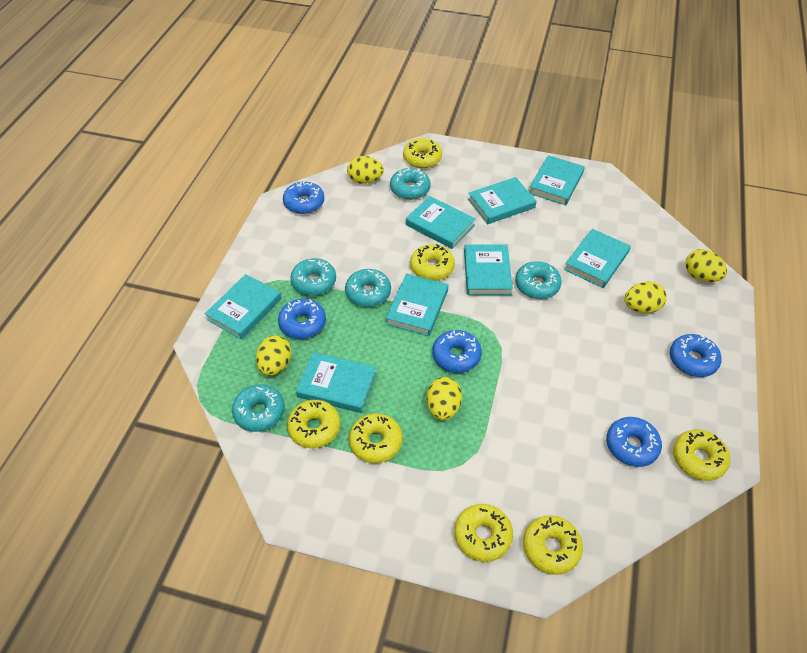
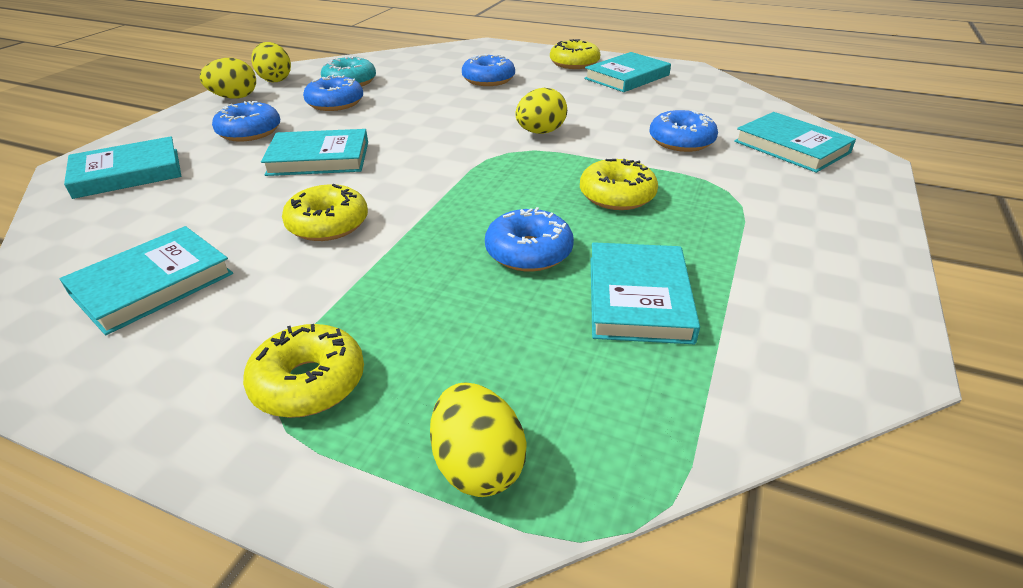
turquoise book: [205,274,281,340] [296,352,376,413] [386,273,448,336] [406,196,476,249] [464,244,513,295] [468,177,536,224] [529,155,585,205] [564,229,631,288] = 8 -> [60,226,233,335] [64,136,181,199] [261,129,368,176] [584,52,671,92] [590,242,700,344] [734,112,856,173] = 6
turquoise donut: [232,384,285,432] [290,258,336,296] [345,269,391,307] [390,168,431,200] [515,261,562,299] = 5 -> [321,56,376,87] = 1
yellow donut: [287,400,340,448] [349,413,403,463] [403,138,442,168] [410,244,455,281] [454,504,513,562] [523,515,583,575] [673,429,730,481] = 7 -> [243,324,364,418] [282,184,368,241] [550,39,600,69] [580,159,658,210] = 4
yellow egg: [256,335,291,376] [347,156,384,184] [427,377,462,420] [625,281,667,314] [685,249,727,282] = 5 -> [200,58,256,99] [251,42,291,82] [430,383,527,497] [515,88,567,134] = 4

